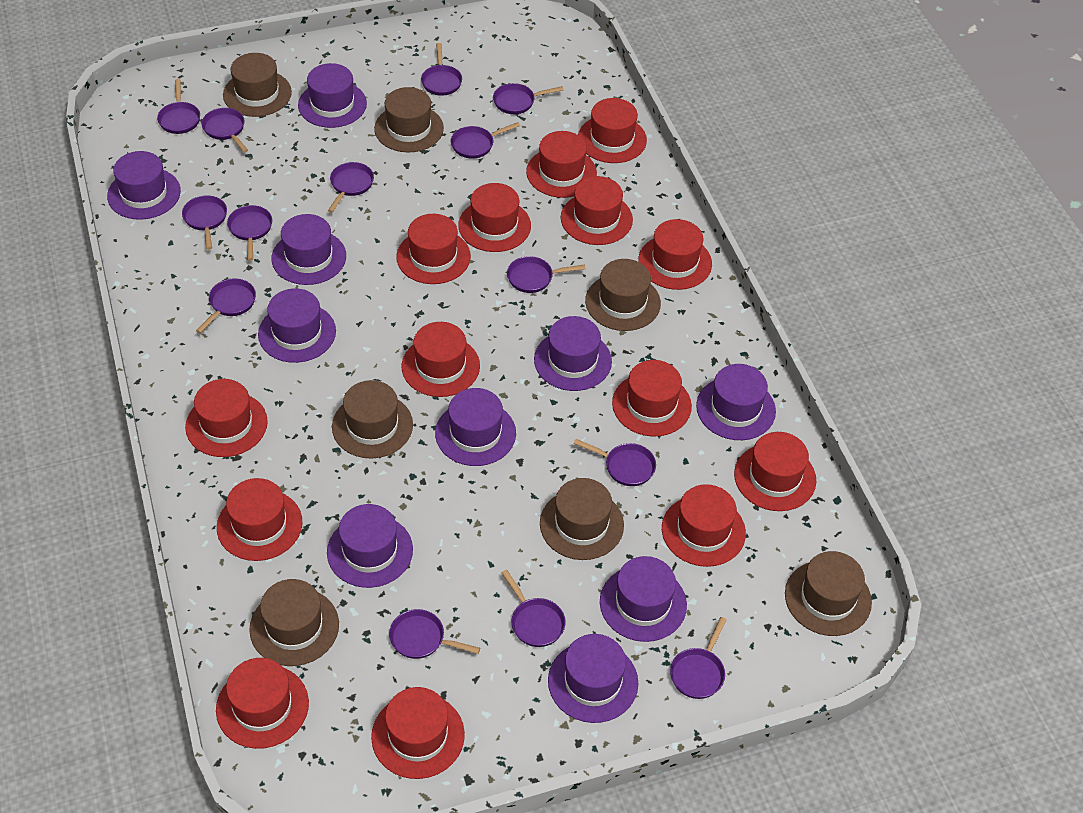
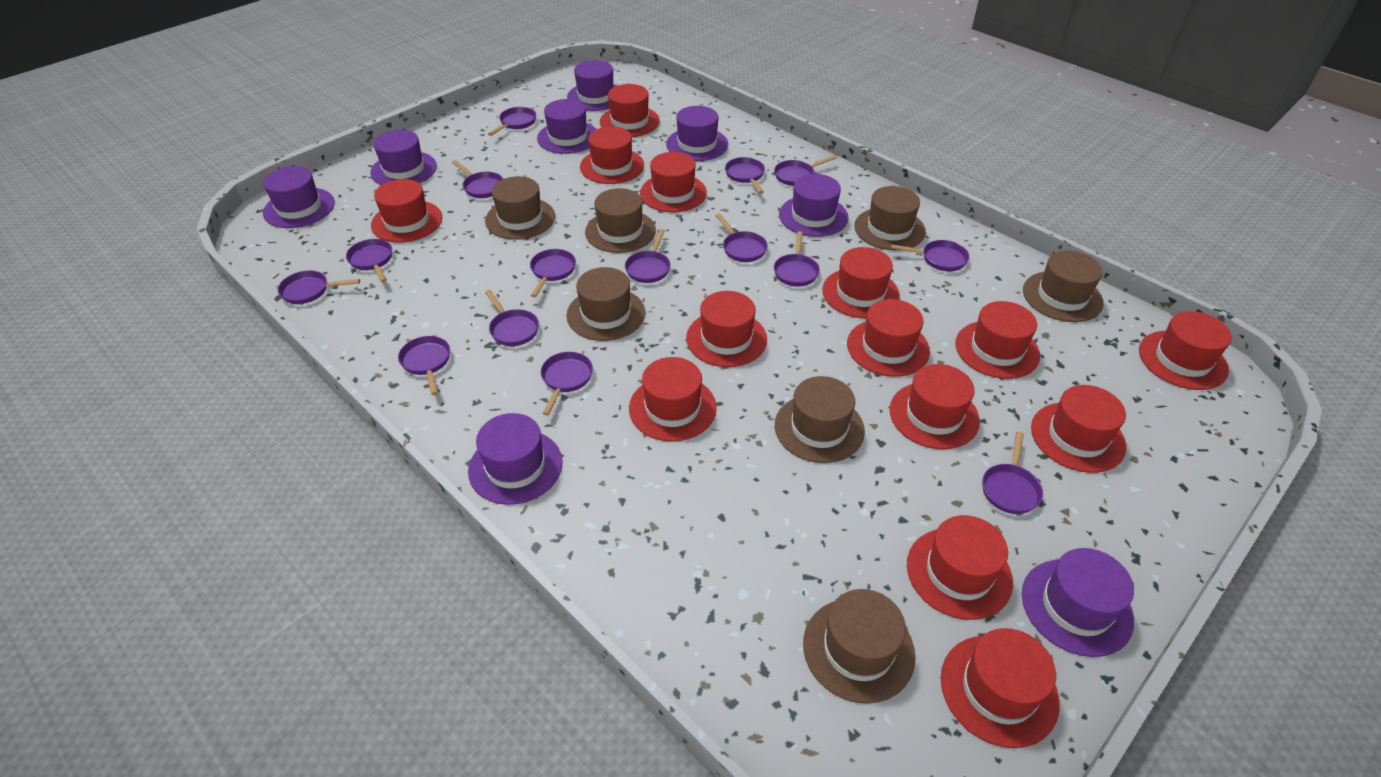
purple hat: [107,151,181,220] [258,288,336,363] [271,214,346,285] [298,63,367,128] [327,504,413,588] [435,388,516,466] [534,316,612,391] [548,634,638,723] [600,556,687,642] [696,364,776,440] = 10 -> [263,166,335,228] [370,130,437,185] [468,413,563,505] [537,99,596,154] [567,60,617,111] [666,106,728,161] [779,174,849,237] [1022,548,1134,657] = 8
purple pan: [157,79,200,134] [182,195,227,250] [196,278,256,333] [202,108,248,153] [227,205,272,261] [328,162,374,213] [389,609,480,659] [421,43,462,96] [451,122,520,159] [493,83,564,114] [502,570,566,647] [507,256,585,293] [574,439,656,486] [670,617,727,699] = 14 -> [278,270,360,304] [346,239,392,282] [398,336,450,395] [452,160,503,198] [485,290,539,346] [488,107,536,136] [530,249,576,297] [541,352,593,415] [625,229,670,283] [715,213,768,262] [725,157,765,194] [774,155,837,186] [774,231,820,287] [891,240,969,271] [982,432,1043,514] = 15

